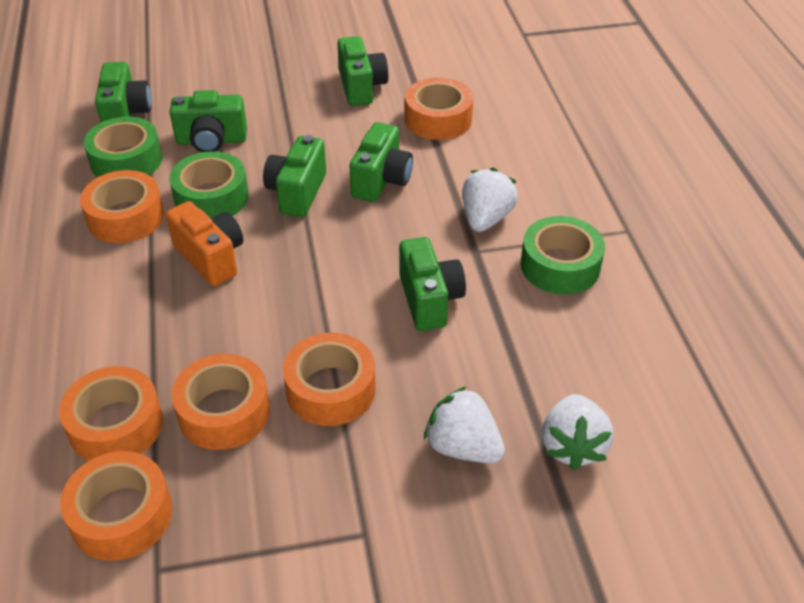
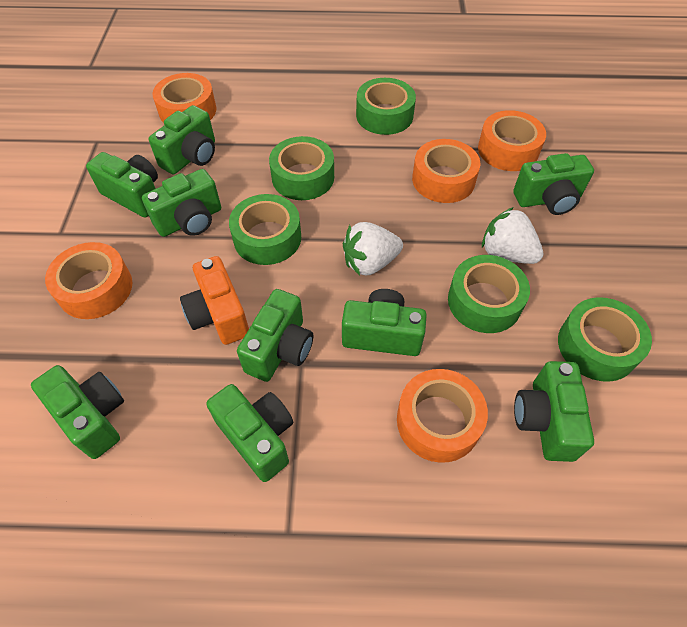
green camera: [95,62,152,122] [169,90,247,152] [263,135,326,217] [338,36,388,106] [350,122,413,202] [399,237,466,331] = 6 -> [31,365,124,459] [86,152,158,218] [142,169,221,237] [149,105,215,175] [206,384,293,482] [237,289,313,382] [342,289,427,356] [513,153,594,215] [514,361,594,462] = 9
green tape: [84,117,162,177] [169,151,249,218] [521,216,605,295] = 3 -> [229,194,301,265] [269,136,334,200] [356,78,416,135] [448,255,530,333] [558,297,652,382] = 5
orange tape: [59,366,163,461] [60,451,172,561] [80,170,164,243] [172,354,270,450] [283,333,376,426] [405,77,473,140] = 6 -> [45,242,132,319] [152,73,216,123] [397,369,488,463] [412,139,480,203] [478,110,546,171] = 5
white strawberry: [424,386,505,464] [462,168,518,232] [542,394,614,470] = 3 -> [343,222,403,276] [482,207,544,264] = 2

